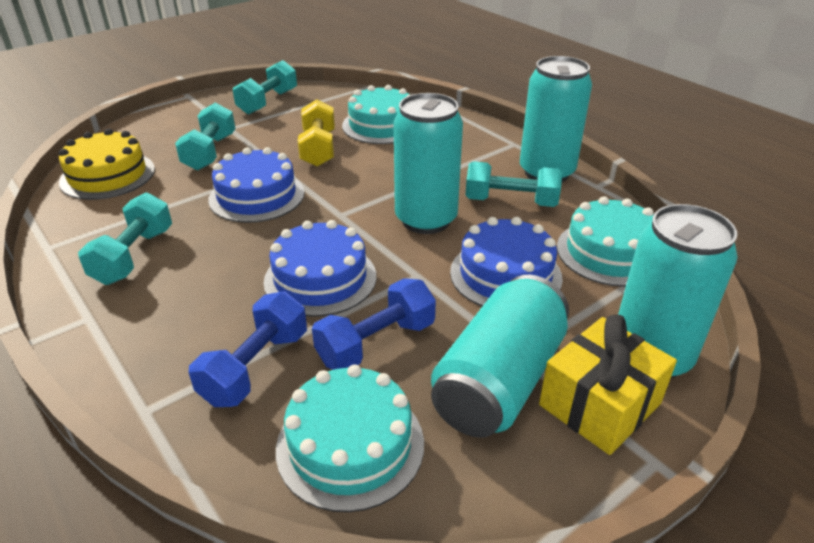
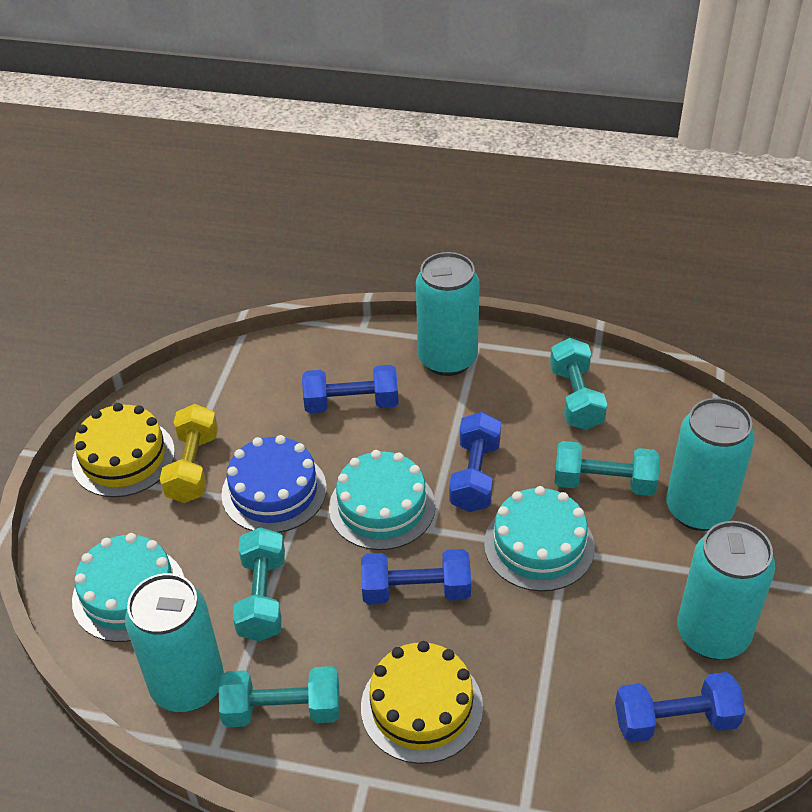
blue cake: [208,147,304,223] [264,220,376,317] [450,217,563,306] = 3 -> [221,435,327,533] = 1
blue dumbbell: [189,291,307,407] [312,278,436,370] = 2 -> [302,365,398,413] [361,549,471,605] [449,412,501,512] [615,672,745,743] = 4
yellow cake: [59,129,155,200] = 1 -> [72,403,175,497] [361,641,483,764] = 2
yellow gift: [539,315,677,455] = 1 -> none = 0

